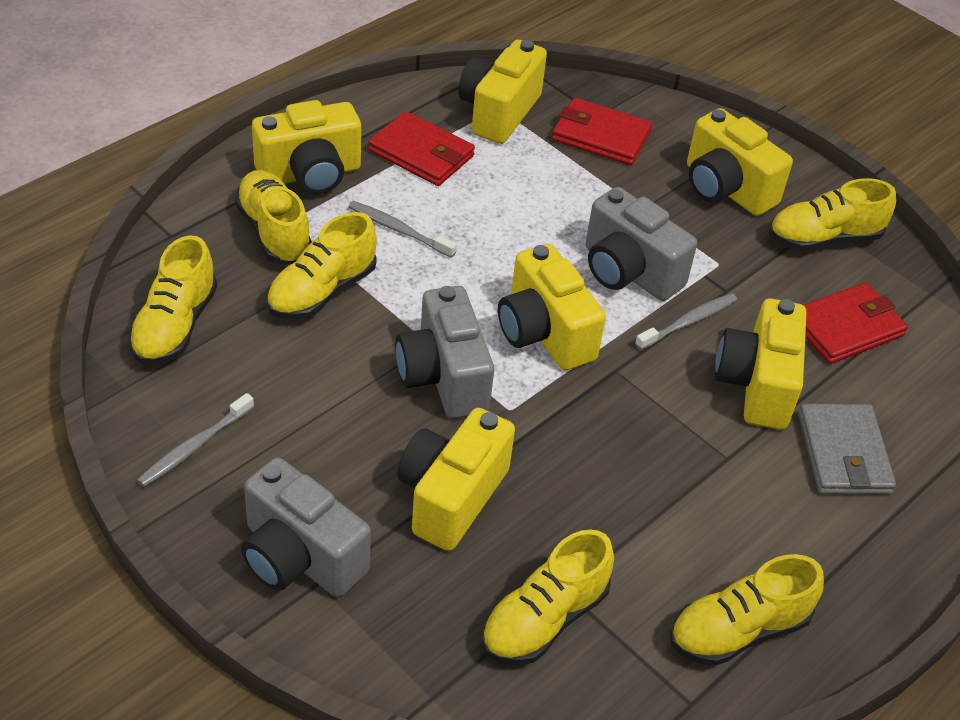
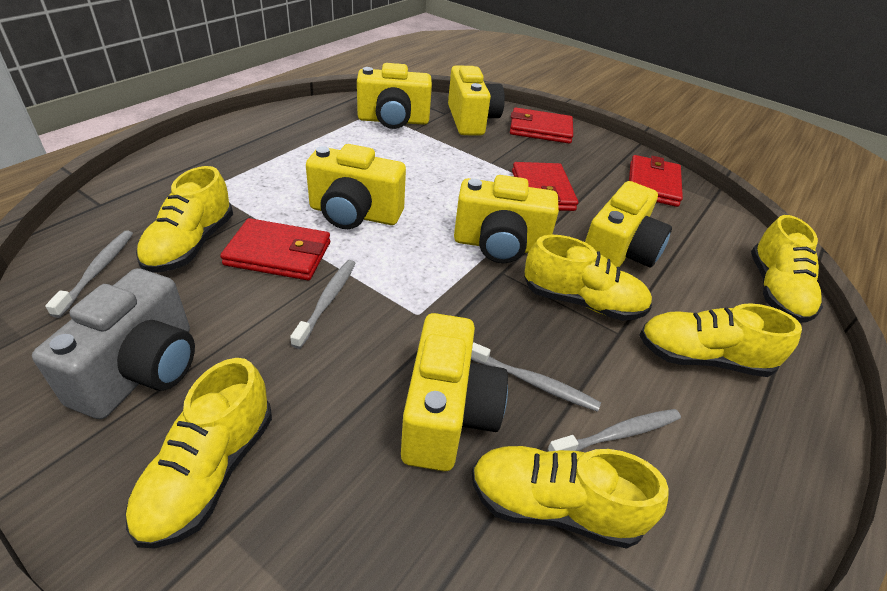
grey camera: [241,457,371,597] [395,286,494,419] [586,187,697,301] = 3 -> [32,268,195,419] = 1
grey toothbrush: [137,393,254,487] [349,201,457,258] [635,293,737,350] = 3 -> [45,230,133,318] [290,260,356,349] [471,342,601,412] [547,409,681,452] = 4
grey wallet: [798,404,896,495] = 1 -> none = 0
red wallet: [368,111,475,186] [552,98,652,165] [804,283,908,364] = 3 -> [220,218,330,280] [510,107,573,144] [512,162,578,211] [629,155,683,207] = 4

